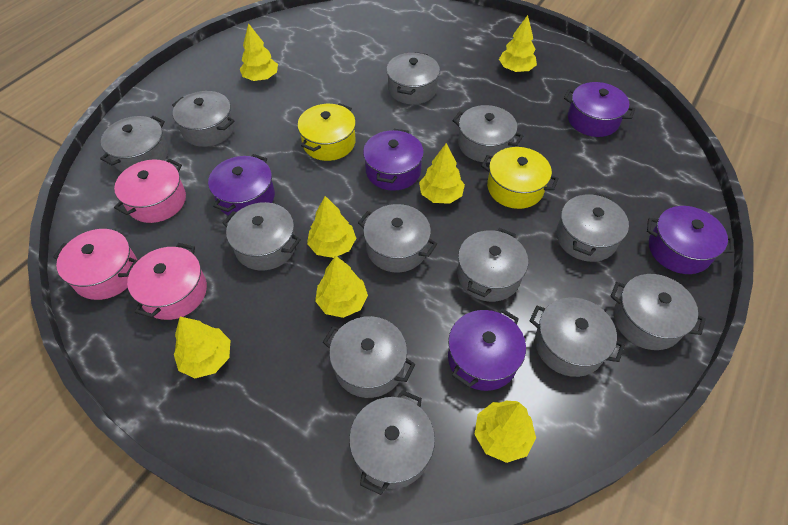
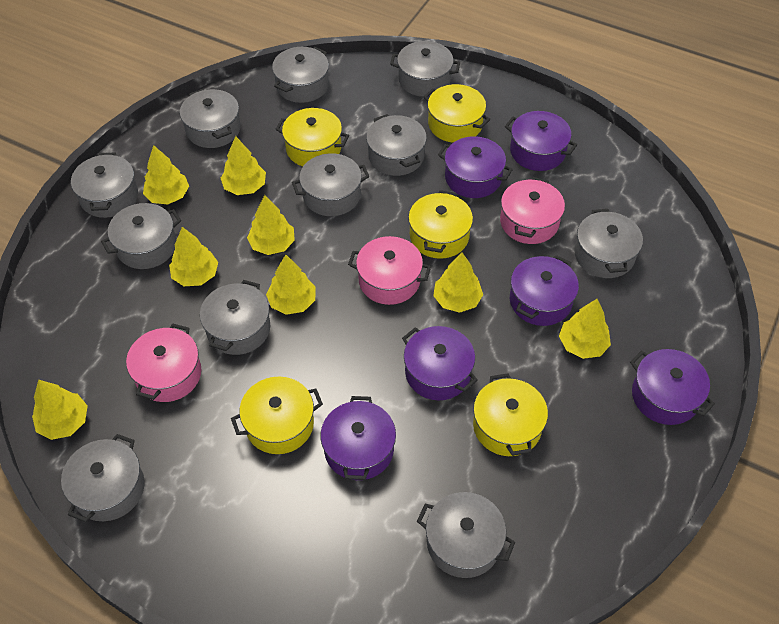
grey pot: [100,116,169,172] [172,91,235,147] [222,202,301,271] [323,316,416,398] [349,390,435,495] [358,204,437,273] [386,52,440,104] [452,105,523,163] [457,228,528,302] [529,298,625,377] [556,193,629,262] [610,274,706,350] = 12 -> [61,434,145,522] [71,153,138,218] [101,203,181,269] [180,89,241,148] [200,280,270,355] [272,47,329,103] [292,153,369,216] [366,114,427,176] [390,41,460,97] [417,492,515,578] [574,209,643,278] = 11
purple pot: [208,154,275,216] [363,129,424,191] [448,309,526,391] [564,82,635,137] [647,206,734,274] = 5 -> [321,396,396,480] [402,326,478,400] [438,136,513,198] [505,111,577,171] [510,255,579,326] [630,349,715,425] = 6
yellow pot: [297,103,356,161] [481,147,559,209] = 2 -> [231,377,323,454] [276,108,349,166] [408,190,473,259] [424,84,490,143] [473,373,548,456] = 5
yellow tree: [174,317,231,378] [240,23,278,81] [307,196,356,258] [315,255,368,318] [419,143,465,204] [474,401,536,463] [499,15,537,72] = 7 -> [32,379,88,440] [143,145,189,205] [169,227,218,286] [221,136,266,195] [247,195,295,255] [266,254,316,315] [433,252,483,313] [559,299,611,359] = 8

